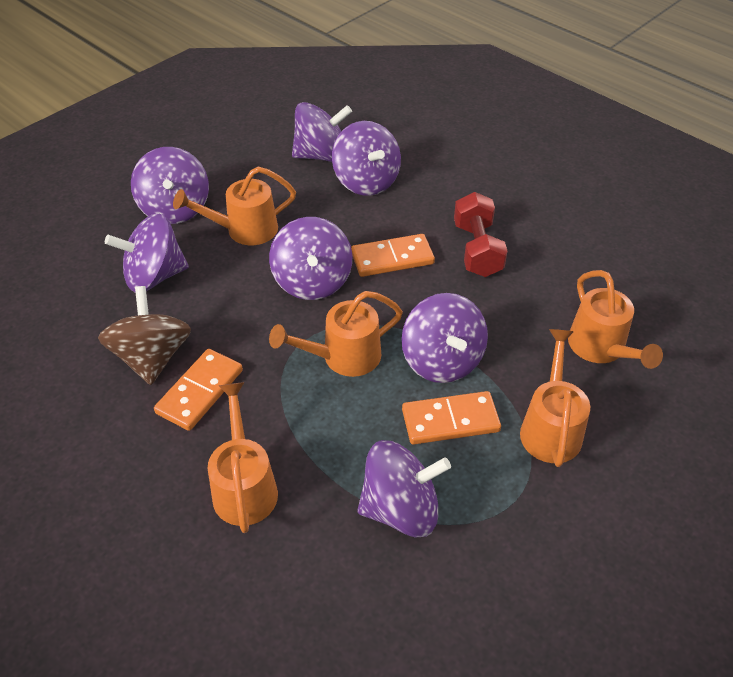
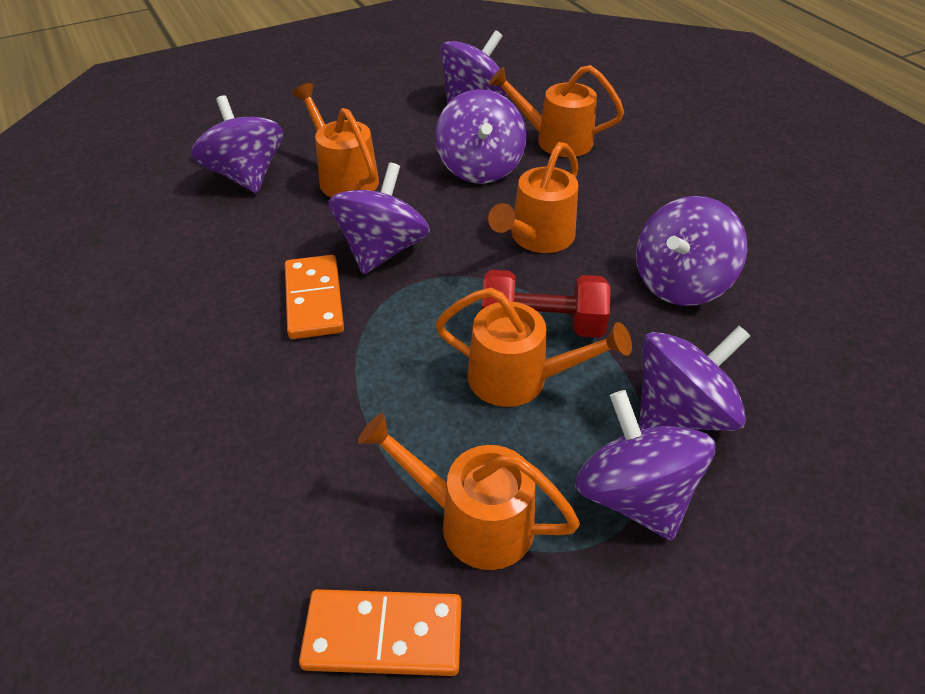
brown spinning top: [98,286,191,385] = 1 -> none = 0
orange domino: [154,349,243,431] [351,234,435,277] [402,391,501,444] = 3 -> [285,255,344,339] [299,589,462,676] = 2

